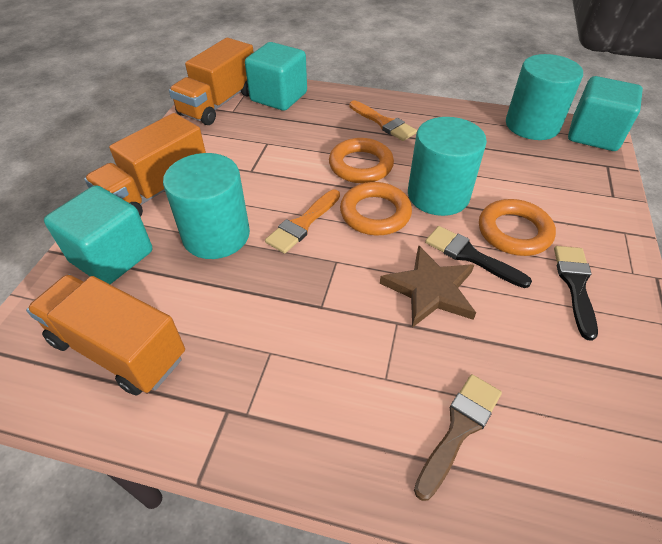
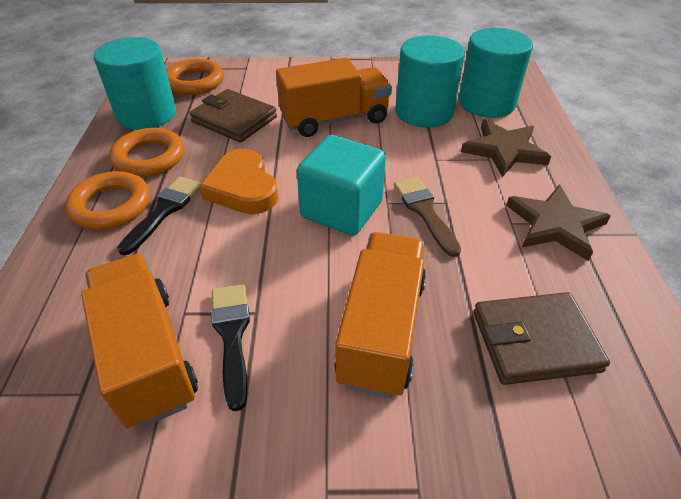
brown star: [380,245,476,328] = 1 -> [461,119,551,177] [506,185,611,261] = 2
brown wallet: none = 0 -> [189,89,277,143] [473,292,610,385] = 2
orange brush: [265,189,340,254] [349,101,417,141] = 2 -> none = 0
orange heart: none = 0 -> [199,149,279,214] = 1
turquoise cube: [44,185,152,284] [245,42,307,111] [568,76,643,151] = 3 -> [297,135,386,236] = 1

